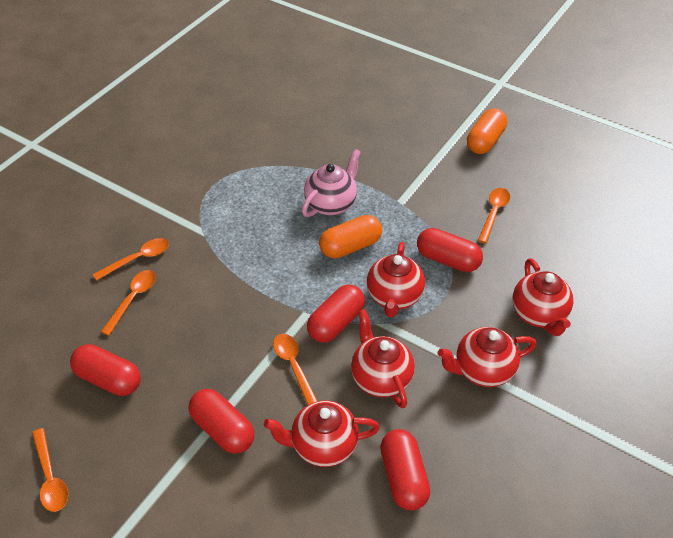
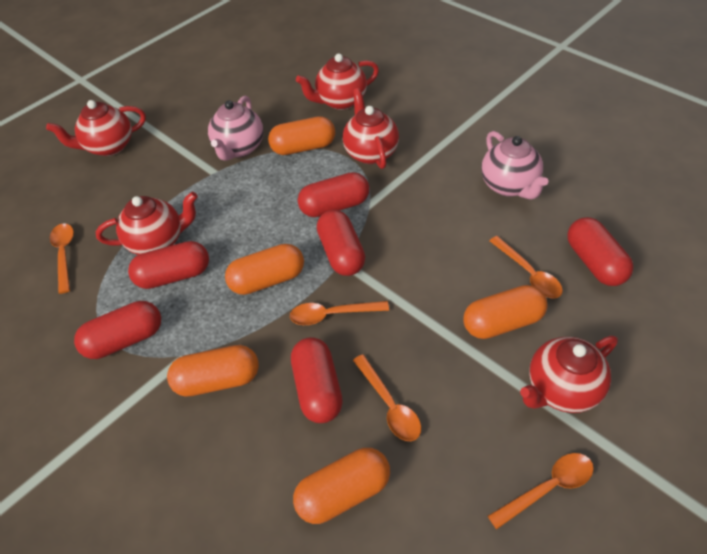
orange capsule: [319,215,382,258] [467,108,507,154] = 2 -> [167,345,259,396] [225,244,304,295] [268,116,335,155] [293,448,390,524] [464,285,548,339] = 5
pink teapot: [302,149,361,217] = 1 -> [208,96,263,161] [481,131,548,200] = 2
red capsule: [70,344,141,396] [189,389,254,454] [307,284,365,343] [380,429,430,510] [417,228,483,272] = 5 -> [74,301,161,359] [128,241,209,289] [291,337,343,423] [298,172,369,217] [317,210,365,276] [567,217,634,286] = 6

